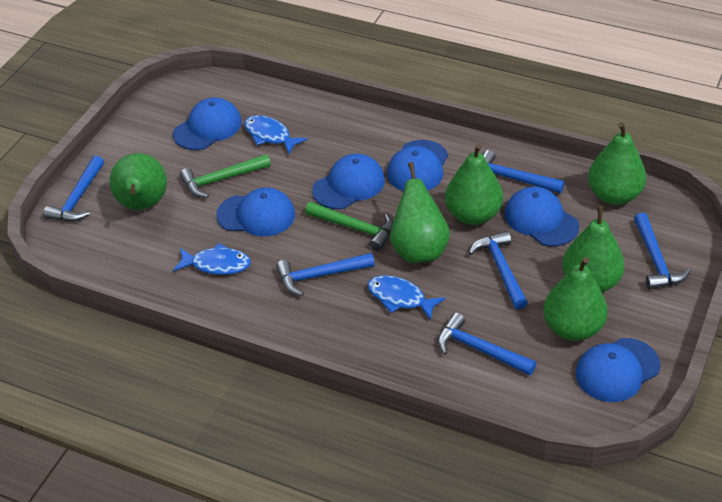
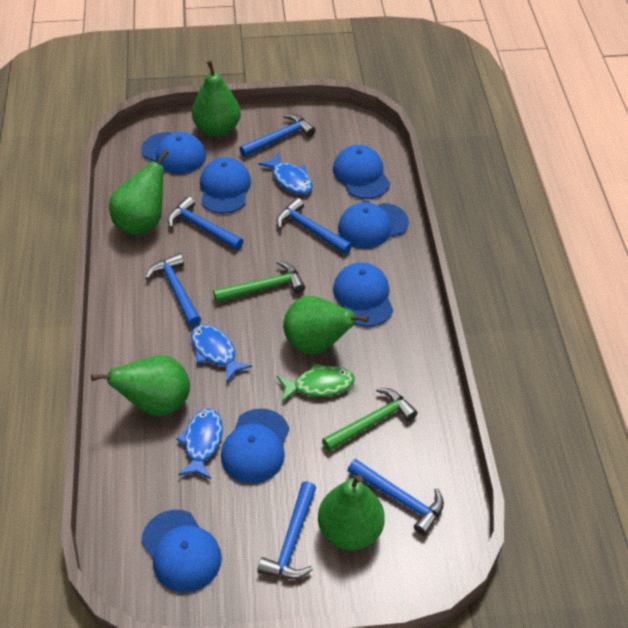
blue cap: [173,98,242,150] [216,187,295,237] [312,154,385,209] [387,140,448,191] [504,187,579,246] [576,338,661,402] = 6 -> [141,132,206,174] [141,510,222,592] [200,157,251,214] [221,408,289,483] [333,145,390,199] [333,262,393,327] [338,202,409,248] = 7
green fish: none = 0 -> [277,363,355,402] = 1
green pear: [109,153,167,210] [390,162,450,263] [445,144,503,225] [543,257,608,341] [562,205,625,292] [588,122,646,205] = 6 -> [91,355,190,416] [109,149,169,235] [192,60,241,137] [283,296,369,354] [318,475,385,550] = 5

